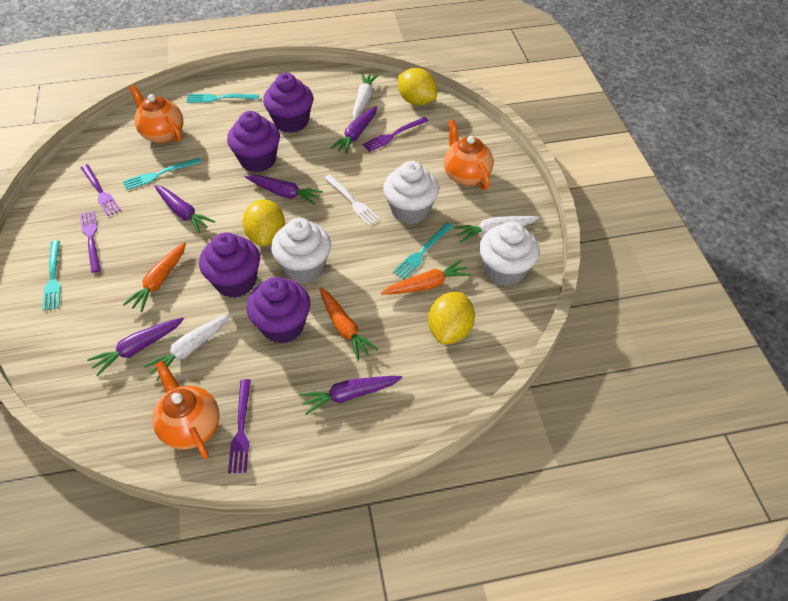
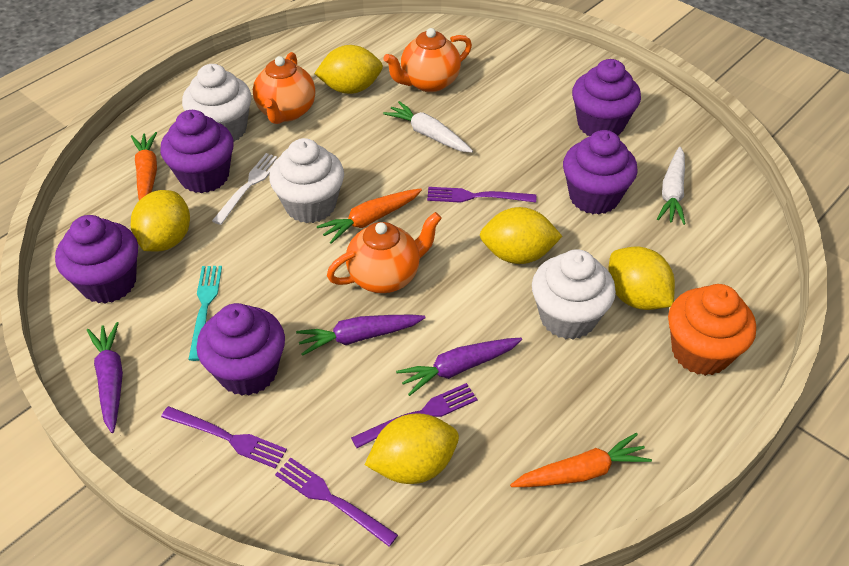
orange cupcake: none = 0 -> [668,284,756,376] = 1
purple carrot: [87,318,184,376] [155,185,215,233] [244,175,323,205] [299,376,402,415] [330,106,377,154] = 5 -> [87,322,123,433] [296,315,425,356] [396,338,522,396] = 3
purple cupcake: [199,232,260,298] [227,111,280,172] [247,277,311,344] [263,73,313,133] = 4 -> [55,215,138,304] [160,110,234,193] [196,303,285,396] [563,130,638,215] [572,59,641,136] = 5
turquoise fork: [42,241,61,311] [123,158,202,190] [186,94,259,103] [393,223,453,280] = 4 -> [188,266,222,361] = 1
white carrot: [143,313,231,381] [352,73,378,120] [454,216,539,242] = 3 -> [383,101,473,153] [657,147,685,225] = 2
yellow lemon: [242,199,285,246] [398,68,437,106] [428,292,475,345] = 3 -> [131,190,190,252] [314,45,383,94] [365,413,459,484] [480,207,563,264] [608,246,675,310] = 5

